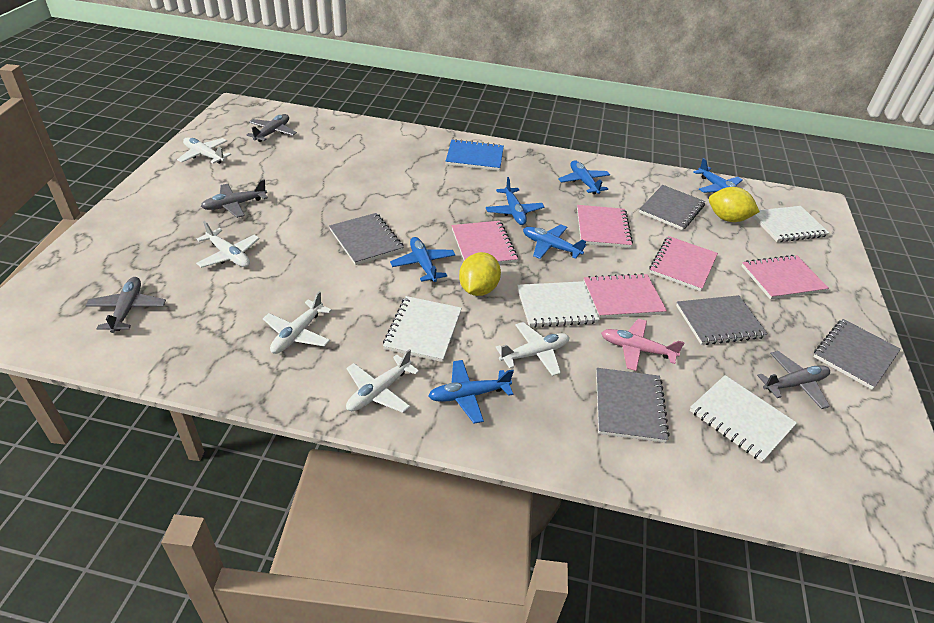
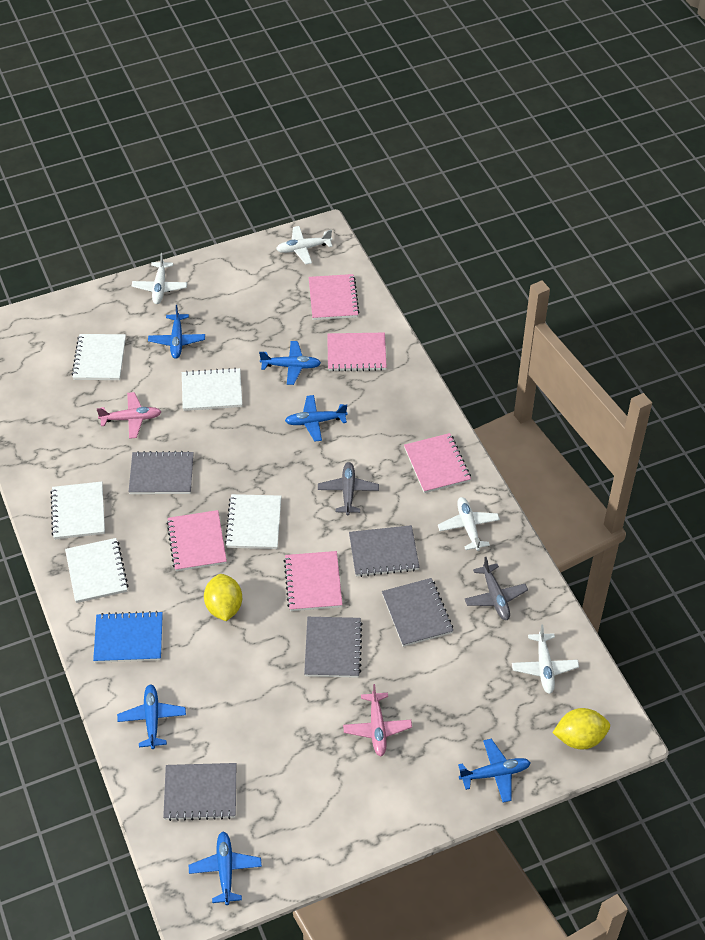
grey plane: [85,277,166,333] [201,180,268,218] [246,114,297,142] [757,351,830,409] = 4 -> [318,462,379,515] [465,557,528,620] = 2
pink plane: [601,319,685,371] = 1 -> [97,392,161,439] [343,684,412,756] = 2
white notebook: [383,296,462,362] [517,281,600,328] [690,375,797,462] [752,206,829,242] = 4 -> [50,481,105,539] [65,538,129,603] [71,334,126,380] [182,368,242,411] [225,494,282,549] = 5
white plane: [177,137,231,164] [196,221,260,268] [263,291,332,354] [346,349,419,413] [496,322,570,376] = 5 -> [132,253,187,304] [276,226,333,264] [438,497,500,551] [512,624,579,694] = 4

